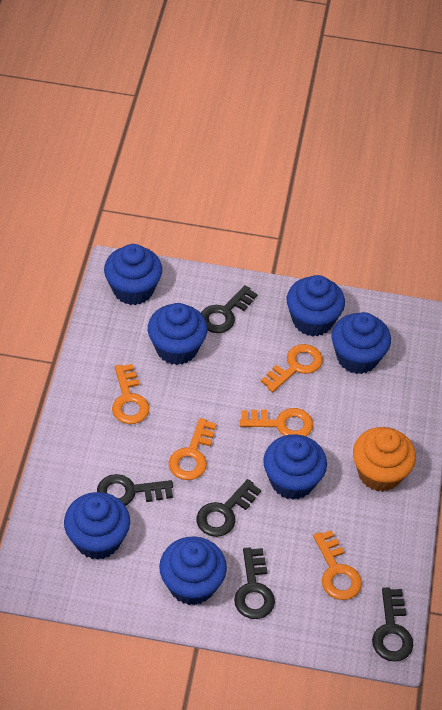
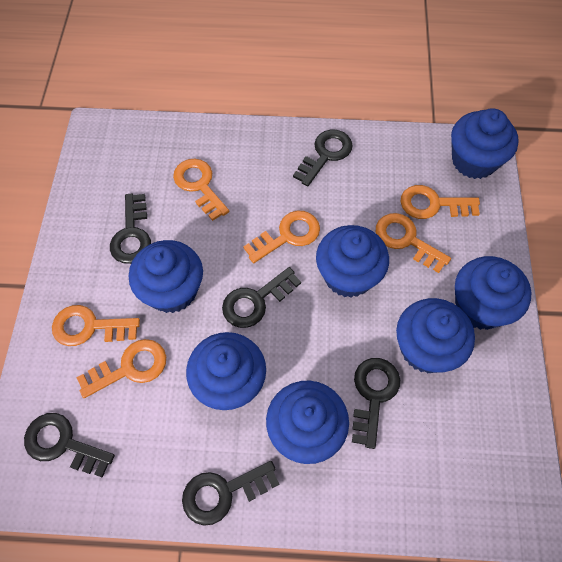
black key: [97,474,173,506] [196,479,261,537] [201,285,257,333] [234,547,275,619] [372,587,413,662] = 5 -> [24,413,115,478] [110,193,151,264] [182,461,279,526] [222,267,301,328] [293,130,353,186] [352,358,400,449] = 6
orange cupcake: [353,427,416,492] = 1 -> none = 0
orange key: [112,364,150,424] [169,418,217,480] [240,408,313,436] [261,344,323,392] [313,530,362,600] = 5 -> [52,305,140,346] [76,339,166,398] [173,159,229,221] [243,211,320,263] [376,213,451,273] [400,185,480,219] = 6

